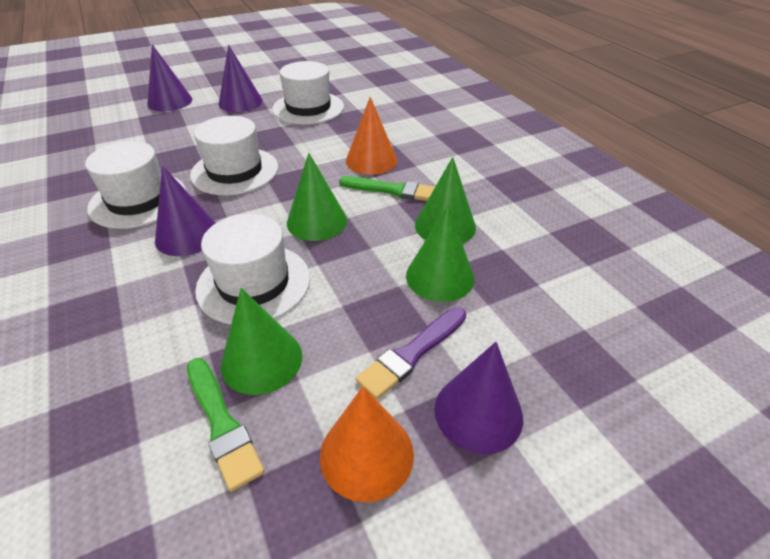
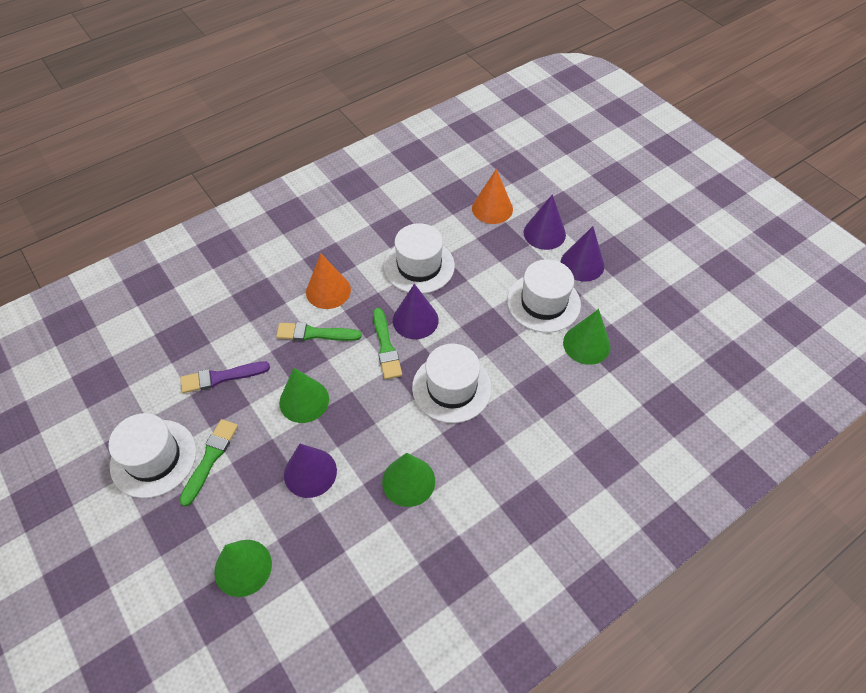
green brush: [187,358,265,492] [339,176,435,201] = 2 -> [179,419,238,507] [276,322,362,341] [373,308,402,379] = 3

